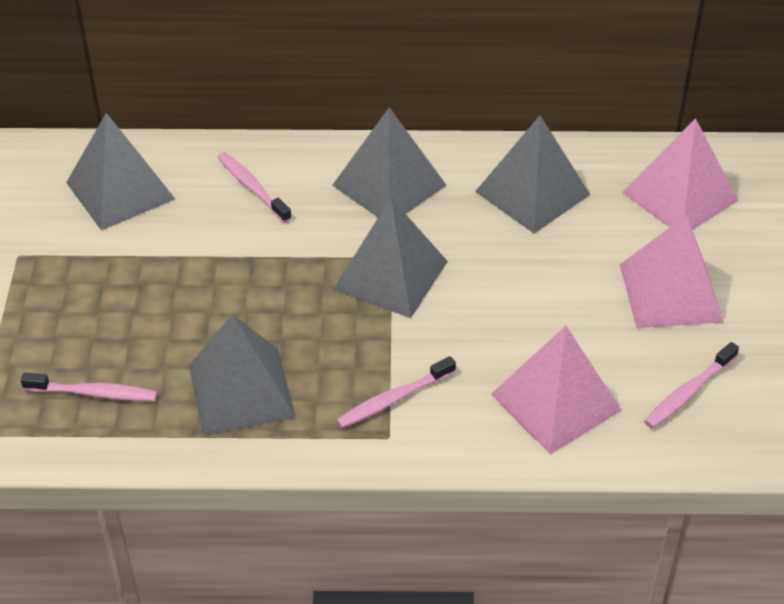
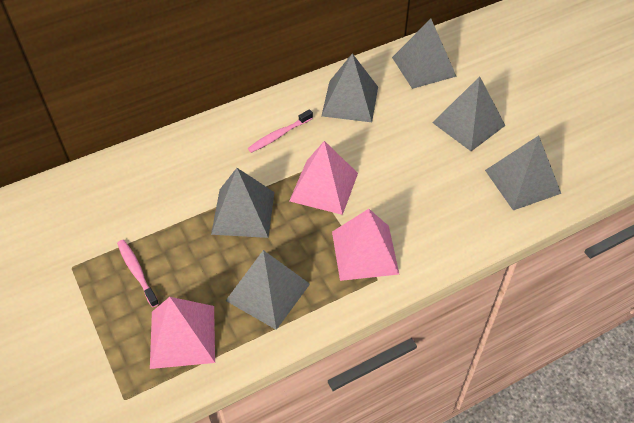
grey pyramid: [66,113,175,230] [189,314,296,435] [332,107,446,217] [333,198,448,318] [475,115,590,233] = 5 -> [211,168,275,238] [226,250,310,330] [321,53,378,122] [392,19,457,89] [432,76,506,151] [485,135,561,210] = 6
pink toothbrush: [21,373,157,401] [218,152,292,223] [336,356,456,428] [644,342,739,428] = 4 -> [117,240,159,307] [248,109,313,153] = 2

